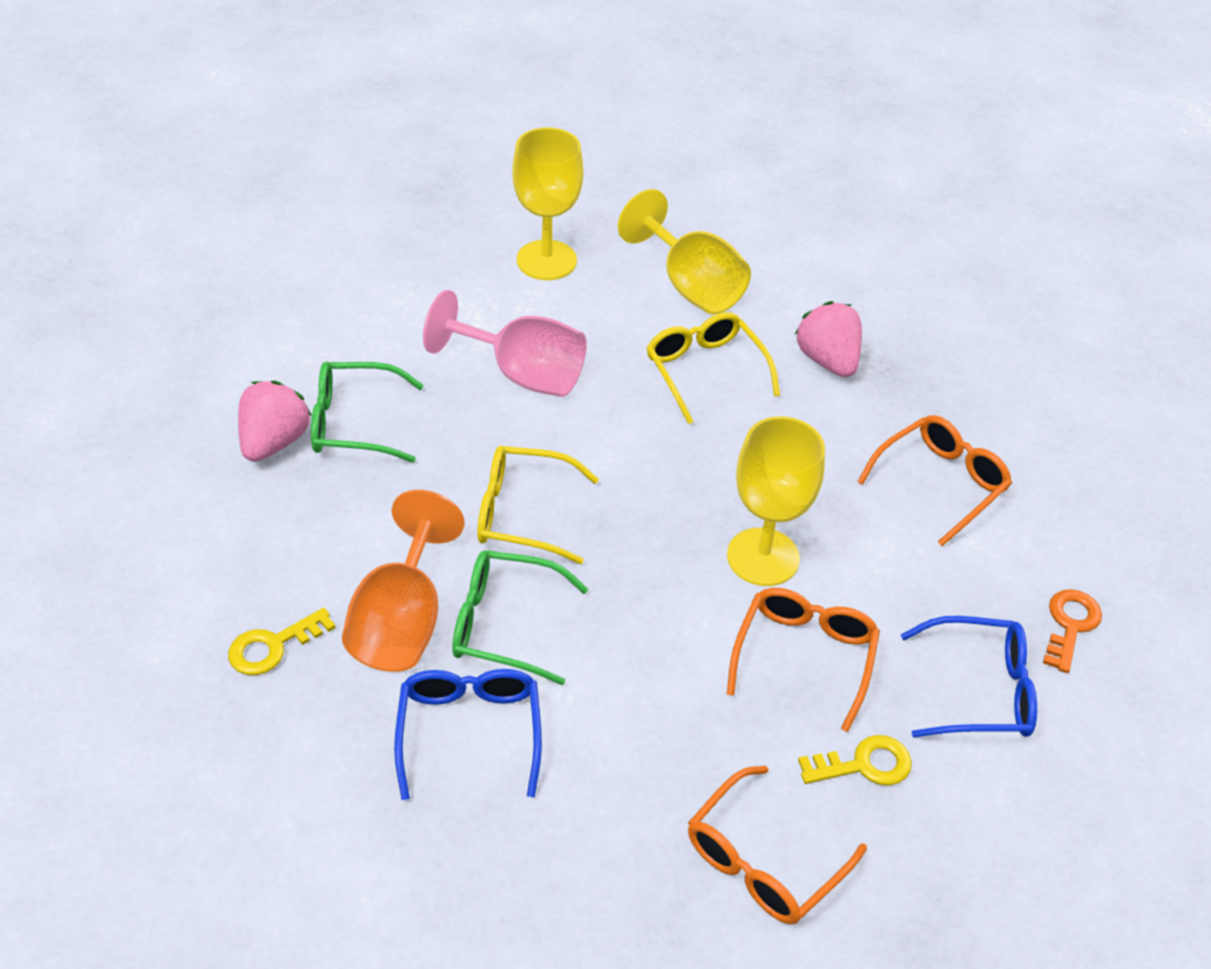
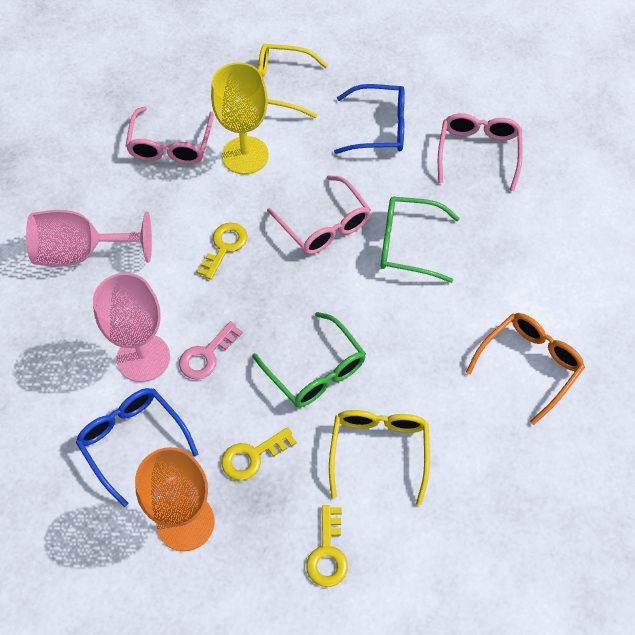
orange glasses: [688,765,867,924] [727,588,880,732] [857,415,1012,546] = 3 -> [466,313,585,425] = 1
orange key: [1043,589,1102,673] = 1 -> none = 0
pink glasses: none = 0 -> [126,107,214,164] [267,175,371,254] [438,113,523,191] = 3
pink goblet: [423,290,586,397] = 1 -> [26,210,152,267] [93,273,170,382] = 2
pink key: none = 0 -> [179,321,243,379] = 1
pink strawberry: [238,380,312,462] [795,301,862,377] = 2 -> none = 0
yellow goblet: [513,127,583,280] [618,189,751,314] [727,417,825,586] = 3 -> [211,62,269,174] = 1
yellow key: [228,608,336,675] [798,735,912,786] = 2 -> [196,223,247,280] [221,427,297,480] [306,505,348,587] = 3

